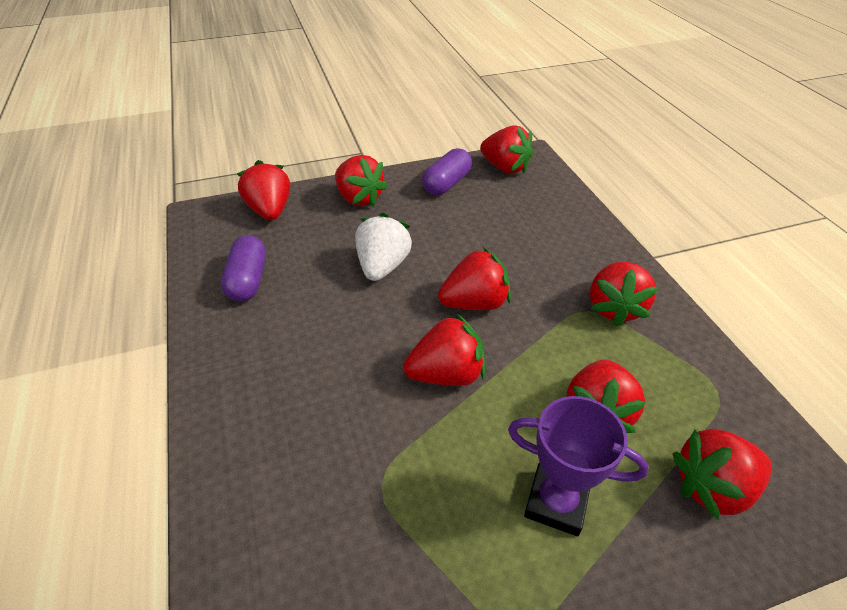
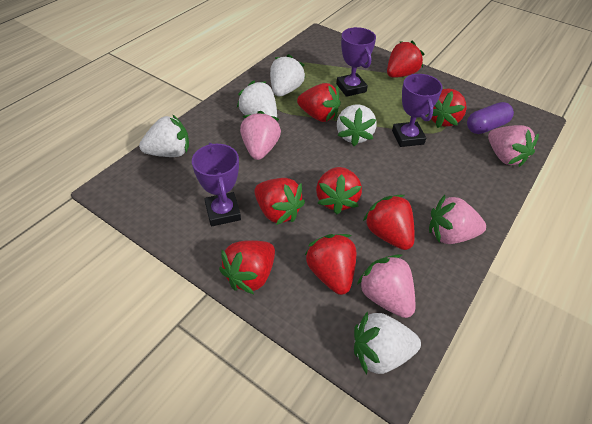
pink strawberry: none = 0 -> [240,111,281,160] [357,254,415,318] [429,195,486,244] [488,125,539,167] = 4
purple capsule: [221,235,266,302] [422,148,472,195] = 2 -> [467,102,514,134] = 1
purple trophy: [508,396,649,536] = 1 -> [192,143,241,227] [336,27,376,97] [392,74,443,147] = 3
white strawberry: [355,213,412,281] = 1 -> [139,114,189,157] [237,81,277,117] [270,54,305,96] [337,104,377,146] [354,311,421,374] = 5

